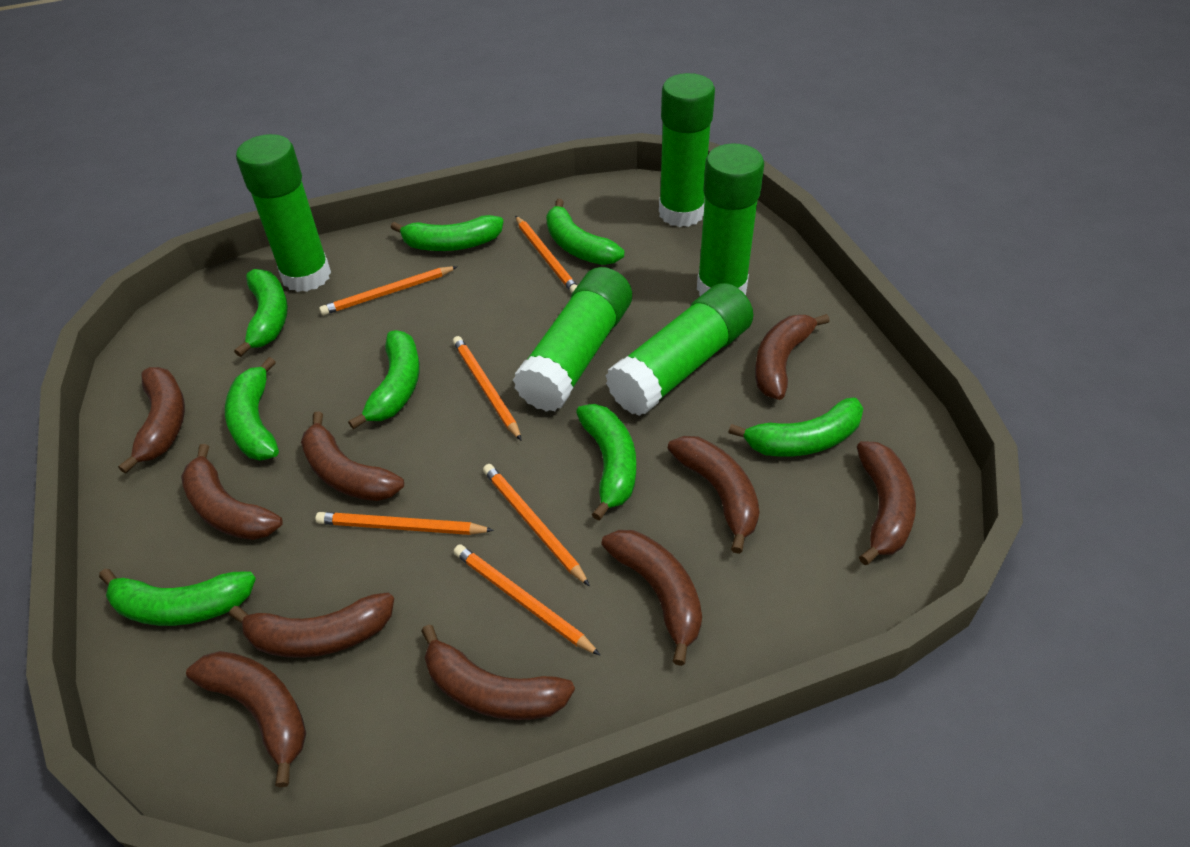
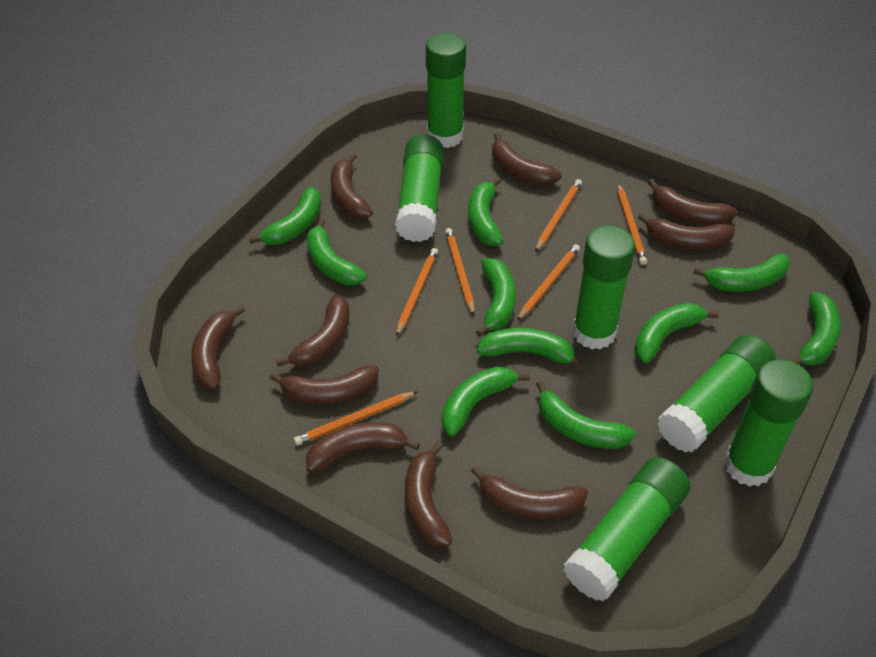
green banana: [99,569,256,626] [225,357,279,461] [234,269,288,357] [348,330,420,430] [391,215,503,251] [546,199,624,265] [576,404,636,521] [728,397,864,457] = 8 -> [249,187,321,245] [307,218,367,285] [441,366,530,437] [468,177,503,246] [476,258,516,337] [477,328,584,370] [536,381,635,449] [634,303,719,363] [693,254,790,292] [790,292,841,366] = 10
green glue stick: [236,134,331,292] [513,267,632,412] [605,283,753,416] [659,73,715,227] [697,143,764,296] = 5 -> [395,134,444,242] [426,33,466,148] [564,457,690,601] [573,225,635,349] [657,335,776,453] [724,359,813,487] = 6

